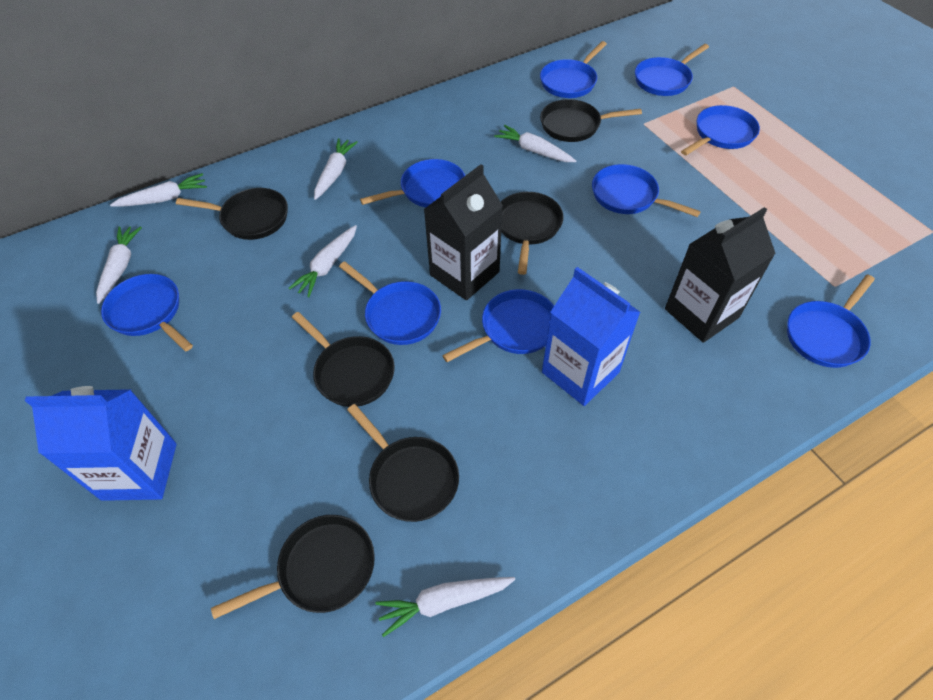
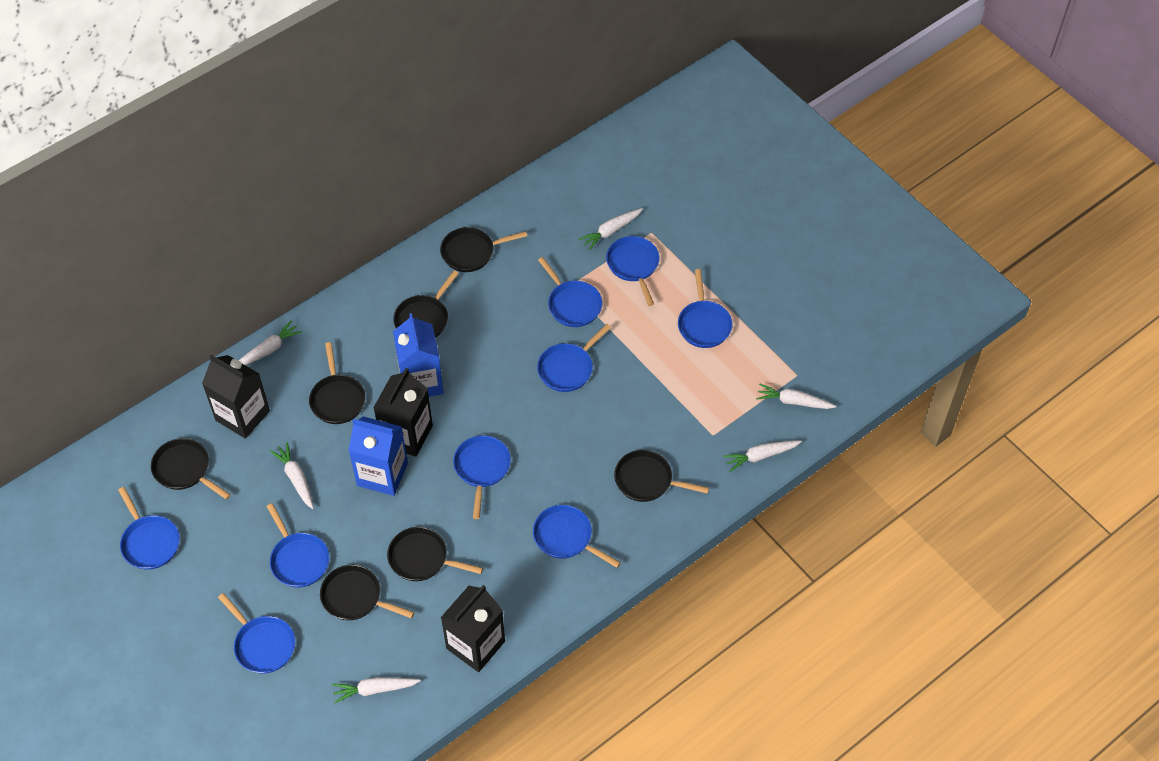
black carton: [423,164,503,300] [665,207,776,343] = 2 -> [202,355,270,439] [373,368,433,457] [441,585,505,672] = 3
black pan: [176,188,288,240] [211,515,375,619] [292,312,395,407] [347,404,459,522] [501,192,564,275] [540,99,642,142] = 6 -> [151,438,231,500] [309,342,365,424] [320,565,414,620] [387,527,483,581] [393,270,459,338] [440,227,527,272] [614,450,709,502] = 7

